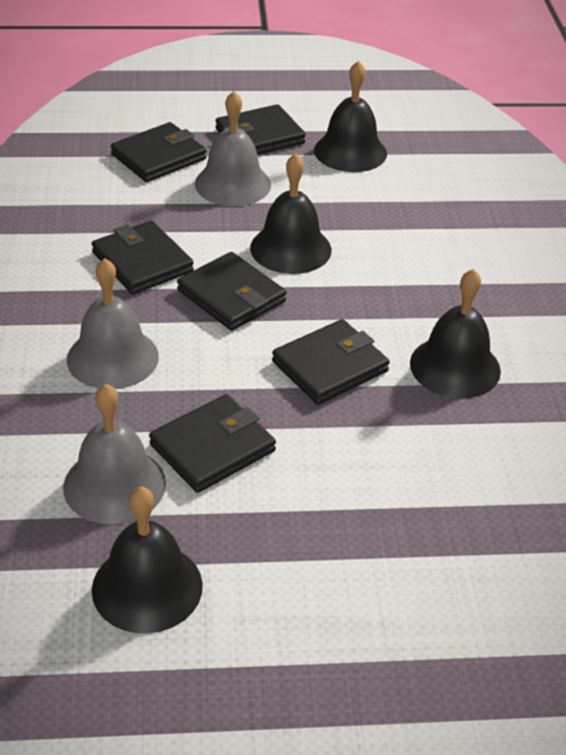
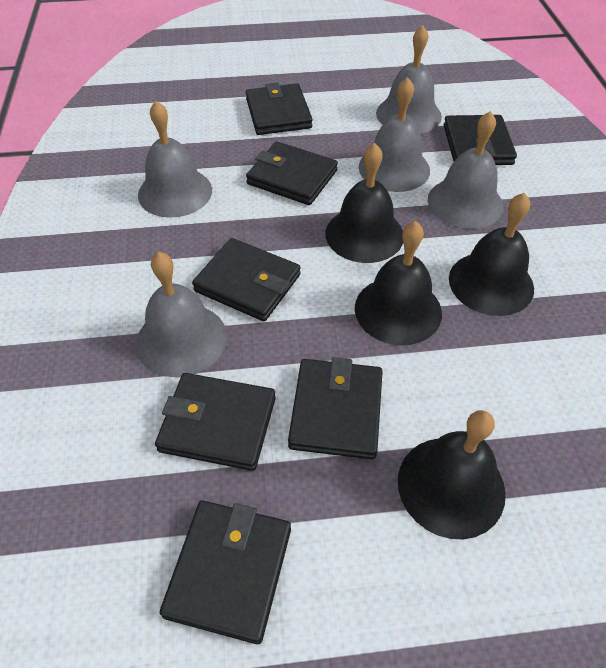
black wallet: [92,220,194,295] [111,122,207,182] [149,394,276,493] [177,252,286,331] [215,104,306,155] [272,319,390,405] = 6 -> [155,373,276,471] [160,501,291,644] [192,238,301,321] [246,82,313,135] [246,141,338,205] [288,357,383,459] [444,115,517,165] = 7
grey bell: [63,384,166,524] [67,258,159,389] [195,91,271,206] = 3 -> [136,252,227,377] [138,101,212,218] [359,77,430,192] [376,25,442,134] [428,111,503,229] = 5

